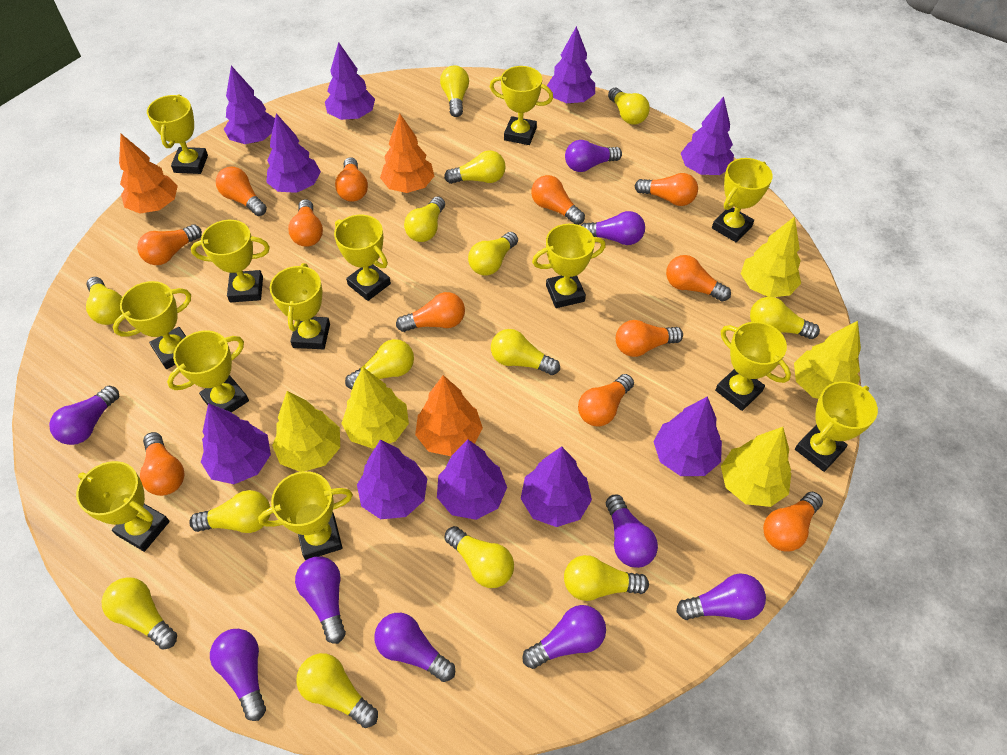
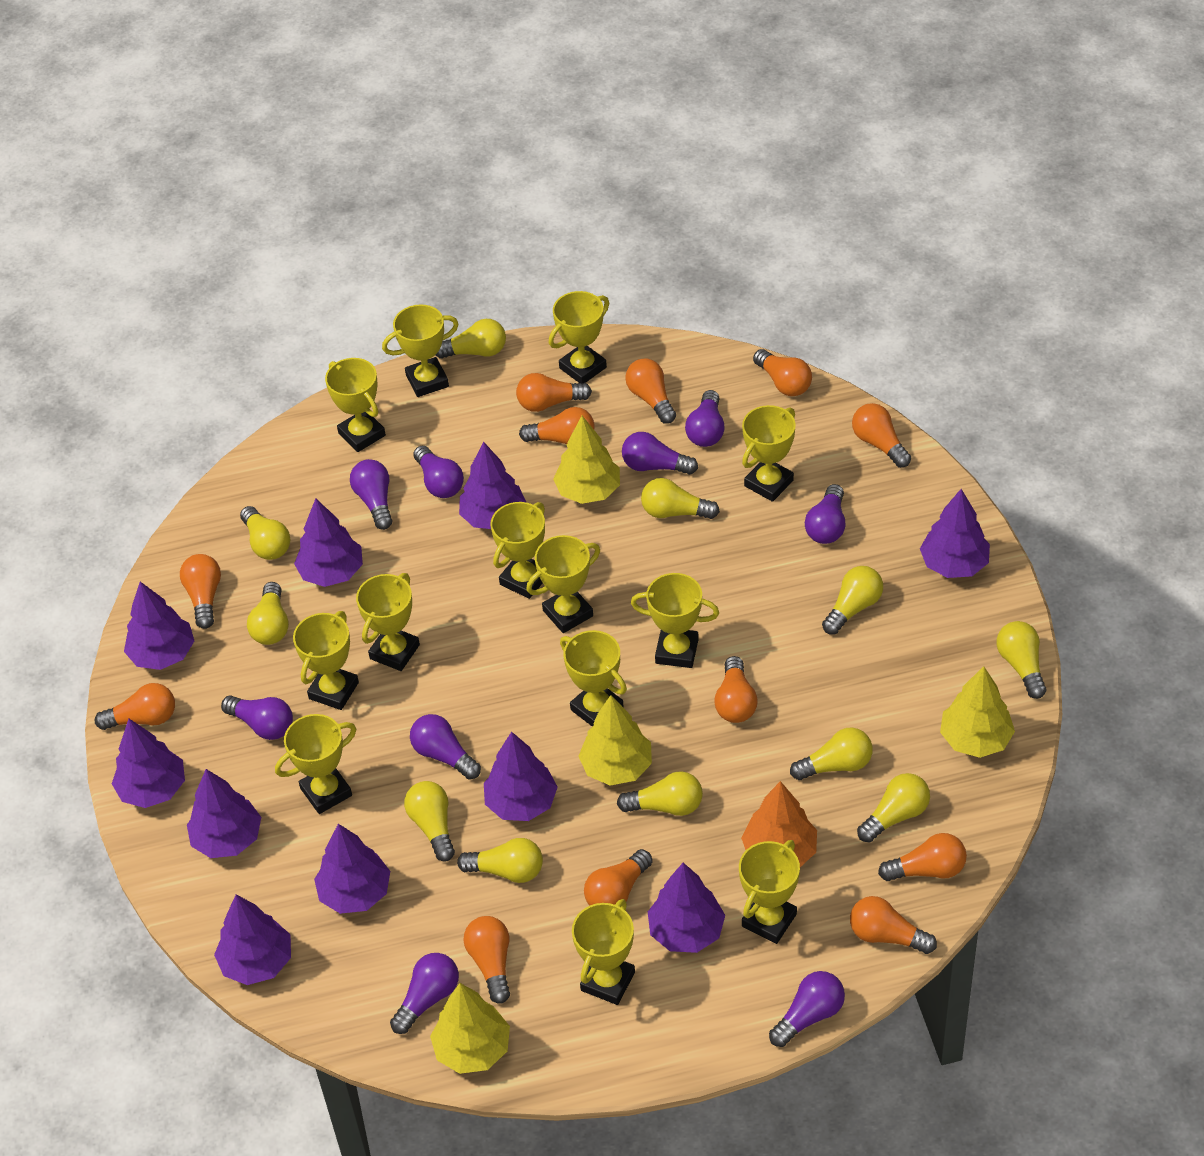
orange tree: [119,134,178,214] [380,113,434,193] [415,375,483,456] = 3 -> [741,781,817,867] = 1
yellow light bulb: [86,277,122,325] [102,577,177,650] [189,490,270,533] [296,653,378,728] [345,339,414,389] [404,196,445,242] [440,66,469,117] [444,150,506,184] [444,526,514,588] [468,232,518,276] [491,329,560,375] [564,555,649,601] [608,88,650,125] [750,297,820,339] = 14 -> [240,506,290,560] [247,582,289,645] [404,781,455,862] [436,319,506,359] [457,838,543,883] [617,771,703,816] [641,478,720,519] [790,728,873,780] [822,566,883,635] [857,773,930,842] [997,621,1046,699] = 11
yellow tree: [272,391,340,472] [341,367,409,449] [721,427,791,507] [741,216,801,297] [794,321,861,399] = 5 -> [430,983,510,1074] [553,416,620,504] [578,695,652,786] [940,666,1015,758] = 4

